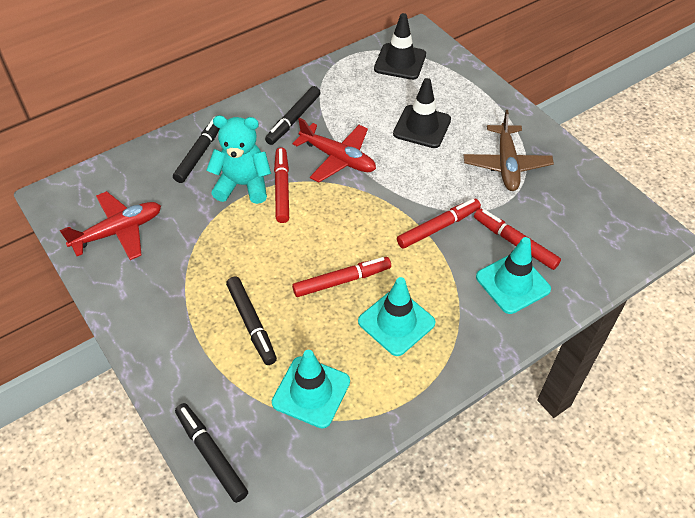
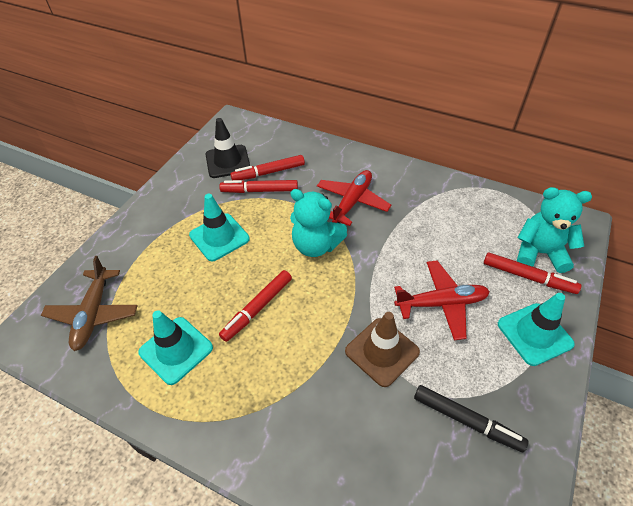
black marker: [173,118,220,183] [175,403,248,503] [226,277,277,365] [265,86,321,145] = 4 -> [414,385,528,452] = 1
black traffic cone: [374,13,426,80] [393,78,451,148] = 2 -> [206,118,250,178] = 1
brown traffic cone: none = 0 -> [345,312,420,387] = 1
turquoise teddy bear: [207,116,271,204] = 1 -> [290,189,347,257] [517,187,592,273] = 2

